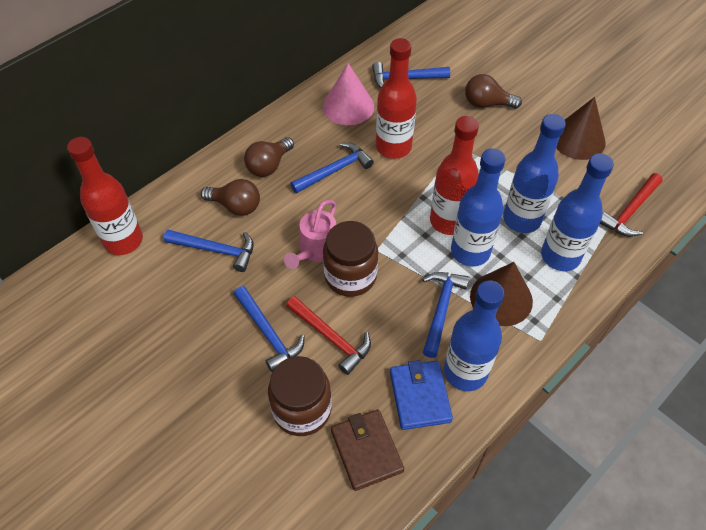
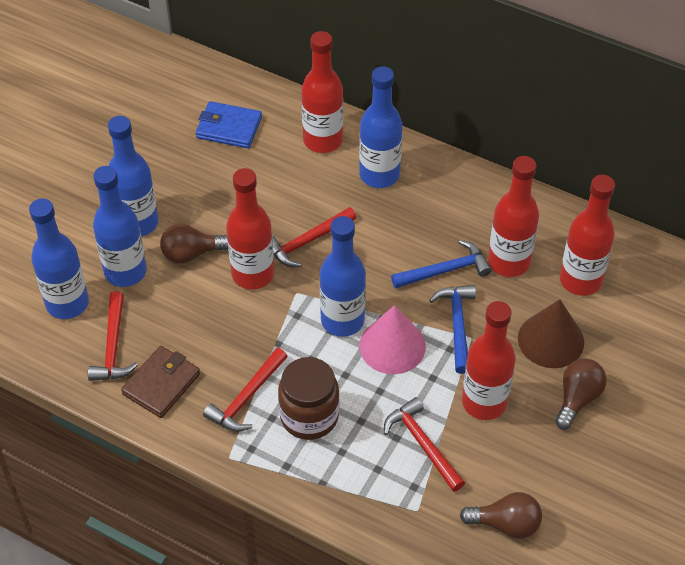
blue bottle: [444,280,504,391] [451,148,505,266] [503,114,566,233] [541,153,614,271] = 4 -> [29,198,89,319] [93,166,147,287] [108,116,159,237] [320,216,366,337] [359,66,402,188] = 5
blue hammer: [163,230,254,272] [234,286,305,372] [290,143,374,194] [372,62,450,88] [423,272,469,358] = 5 -> [391,240,492,288] [429,285,476,374] = 2
brown cone: [470,262,533,326] [556,97,606,160] = 2 -> [518,299,584,368] = 1
brown jar: [268,356,332,436] [323,221,378,297] = 2 -> [278,357,339,440] = 1
pink watering can: [284,200,336,269] = 1 -> none = 0
red bottle: [67,137,143,255] [376,38,417,159] [430,116,479,235] = 3 -> [226,168,274,289] [301,31,343,153] [462,301,516,420] [488,156,539,277] [560,175,615,296] = 5
red hammer: [286,296,371,375] [600,173,663,237] = 2 -> [88,291,138,381] [203,348,288,432] [272,207,356,267] [384,397,465,492] = 4

